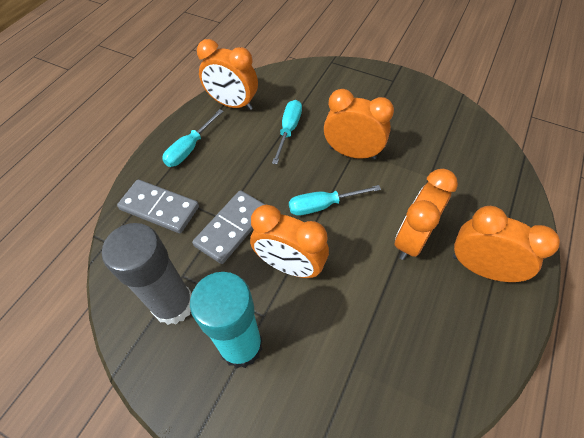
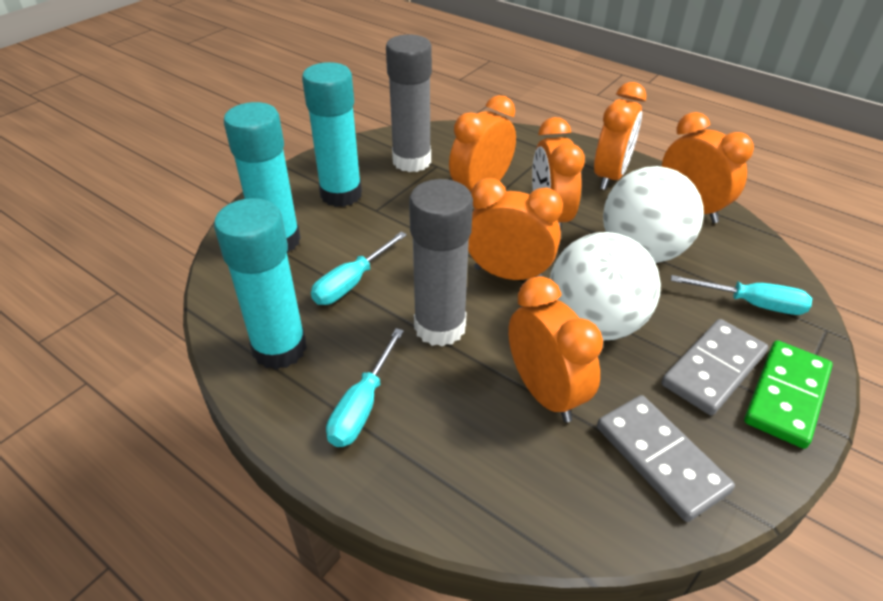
green domino: none = 0 -> [744,340,833,449] = 1
grey glue stick: [102,223,192,325] = 1 -> [386,35,432,172] [409,179,473,347] = 2
orange clock: [197,39,258,110] [250,205,329,278] [324,89,394,160] [394,169,458,260] [453,206,560,282] = 5 -> [449,95,516,193] [468,178,563,280] [508,276,603,422] [532,117,585,230] [594,82,647,190] [662,112,754,223] = 6
turquoise glue stick: [190,272,263,368] = 1 -> [214,198,307,369] [224,102,301,253] [302,62,362,207] = 3
white ball: none = 0 -> [550,232,661,340] [603,166,704,263] = 2

